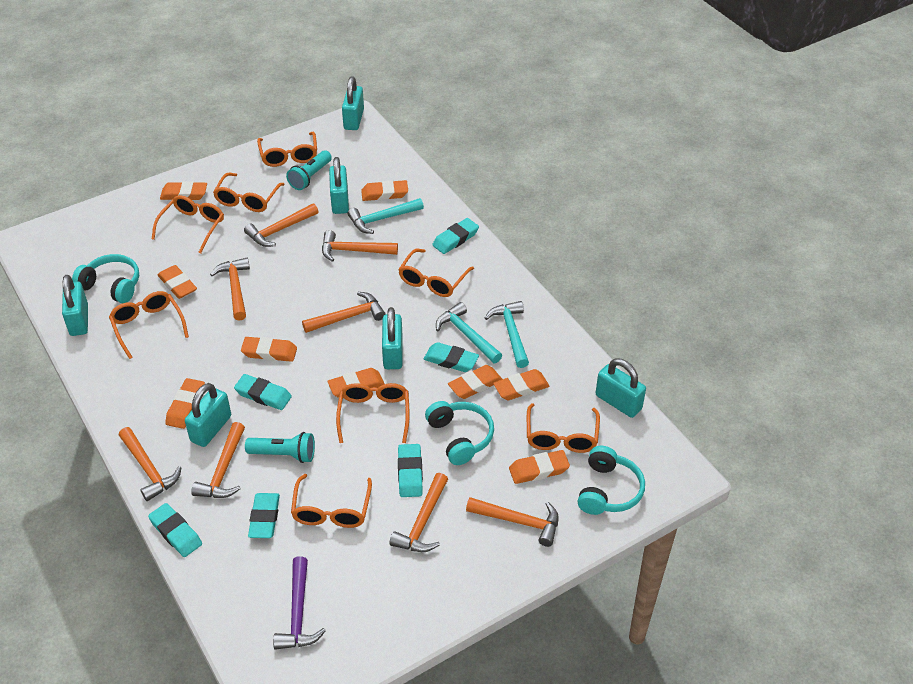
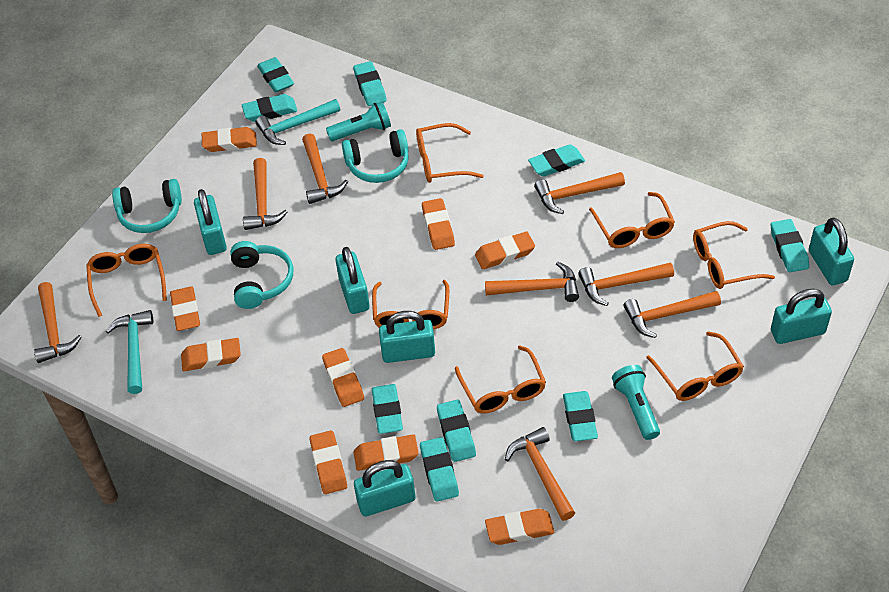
orange glasses: [109,291,189,359] [152,195,224,253] [213,173,285,212] [257,132,317,167] [291,474,372,528] [336,383,410,443] [398,249,474,297] [527,403,600,453] = 8 -> [86,244,167,317] [372,280,449,329] [416,123,484,183] [455,346,546,414] [589,192,675,248] [646,331,744,401] [693,221,775,289] = 7
purple hammer: [273,556,326,650] = 1 -> none = 0
turquoise eraser: [148,503,202,557] [234,374,292,410] [248,493,280,538] [398,444,423,497] [424,342,479,372] [432,218,479,254] = 6 -> [242,94,297,122] [257,57,294,92] [353,61,387,106] [372,384,403,434] [420,437,459,502] [437,400,476,462] [528,144,585,177] [563,391,598,441] [771,219,809,272] = 9
turquoise hammer: [348,198,424,234] [436,302,502,363] [485,301,529,368] = 3 -> [106,310,153,394] [256,99,340,145] = 2

